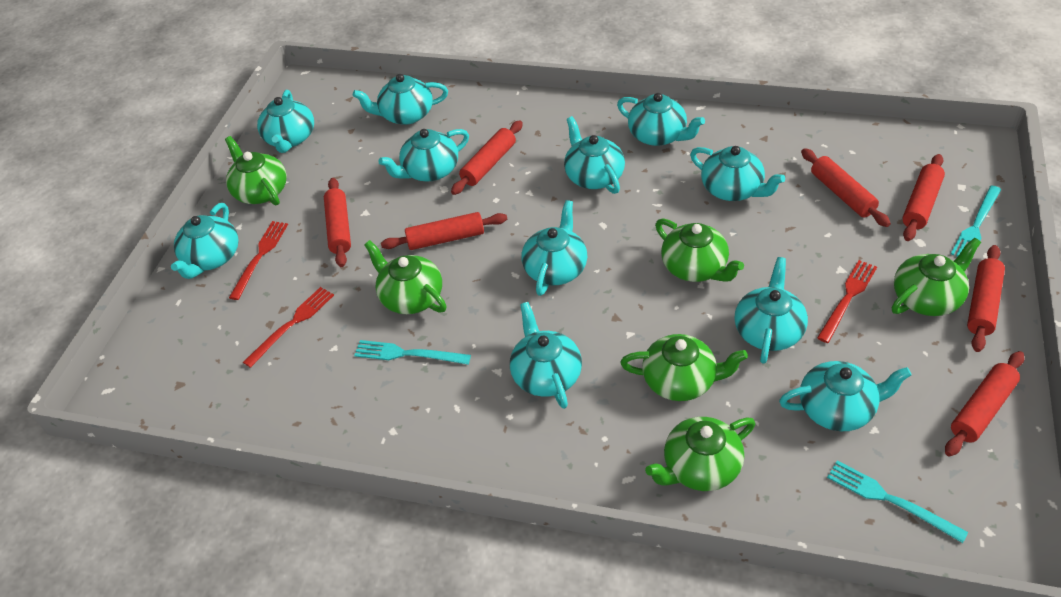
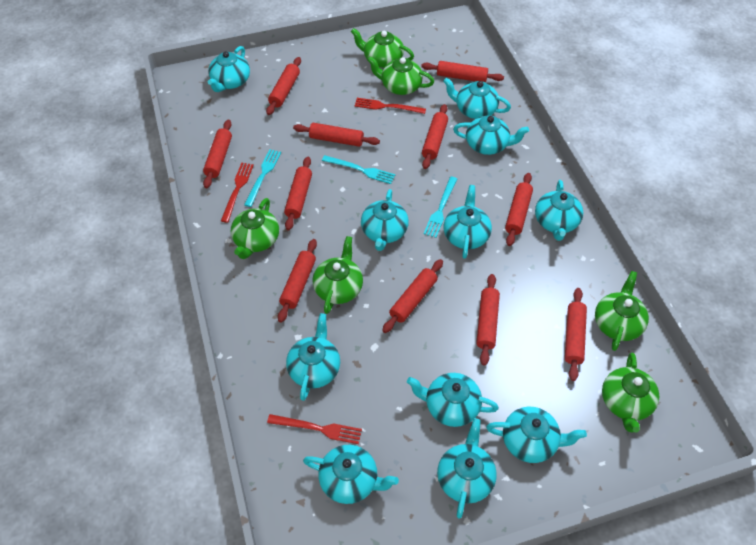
red rolling pin: [324,178,351,267] [381,212,507,250] [451,120,523,195] [801,148,891,227] [903,154,945,241] [945,351,1024,457] [967,245,1005,352] = 7 -> [203,120,232,188] [266,57,301,115] [278,239,317,323] [284,157,312,230] [293,123,380,147] [382,259,443,333] [421,61,504,83] [422,104,448,169] [476,274,500,366] [505,173,533,246] [565,288,587,381] = 11

